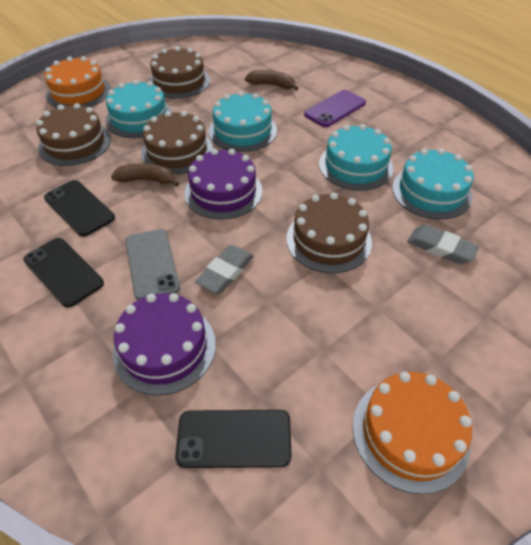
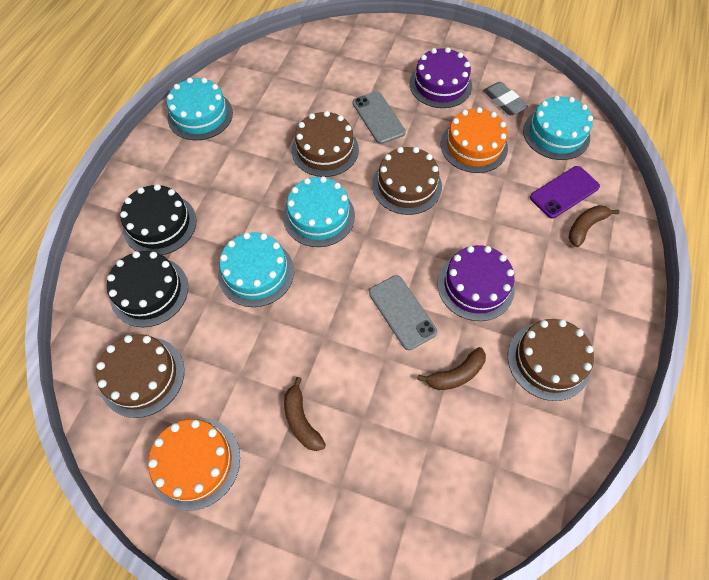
black cake: none = 0 -> [107,251,188,327] [120,184,197,255] = 2
black phone: [23,238,104,308] [44,180,115,237] [175,410,292,468] = 3 -> none = 0
brown banana: [111,163,179,187] [245,70,298,91] = 2 -> [284,377,326,451] [417,347,486,390] [568,205,620,247] = 3
grey eraser: [195,245,254,294] [407,225,479,264] = 2 -> [483,82,528,116] = 1
grey phone: [125,229,180,301] = 1 -> [353,91,406,144] [369,275,437,350] = 2

